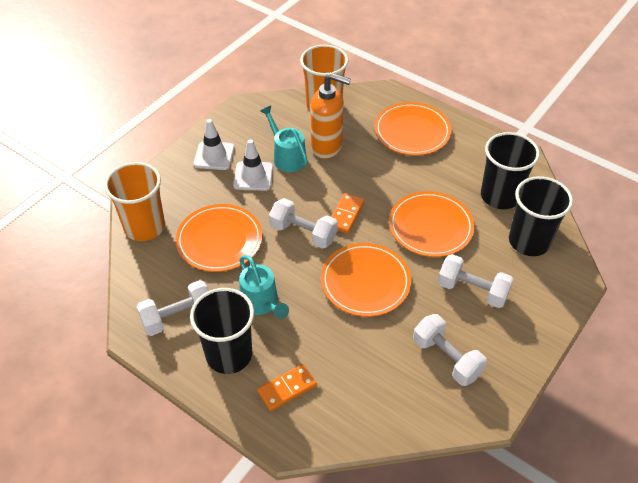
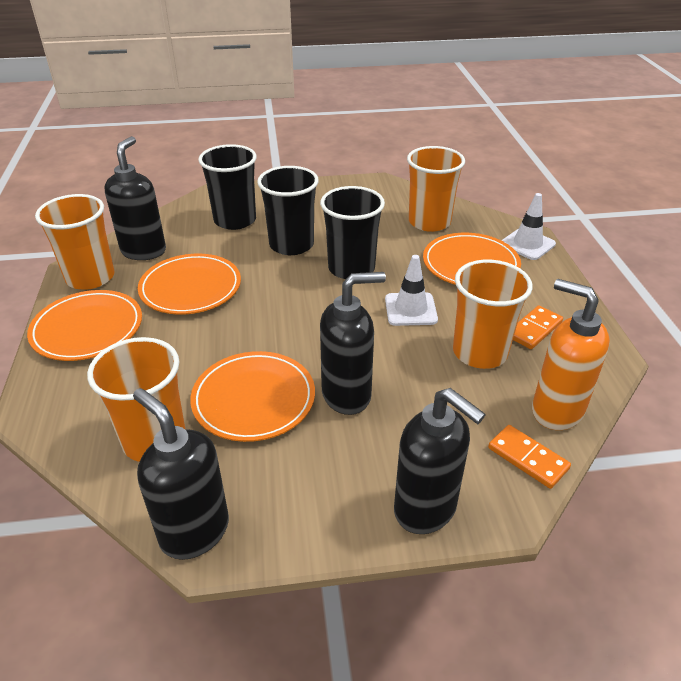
black soap dispenser: none = 0 -> [105,136,166,260] [133,388,229,560] [320,272,386,415] [394,388,486,534] = 4
orange cup: [104,162,165,241] [300,45,349,112] = 2 -> [35,194,114,290] [87,337,185,462] [407,146,465,232] [453,260,533,369] = 4
turquoise watering can: [239,255,289,319] [260,106,308,172] = 2 -> none = 0
white dumbbell: [136,280,209,336] [269,198,338,249] [413,314,487,386] [438,254,514,308] = 4 -> none = 0

